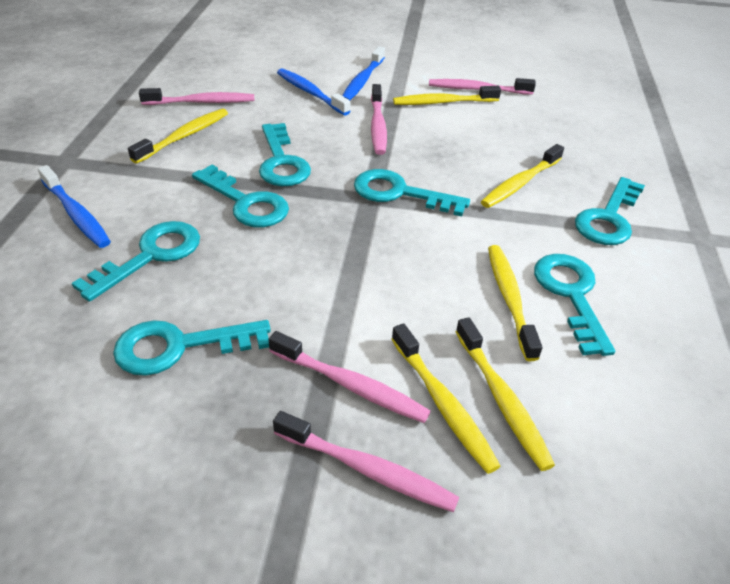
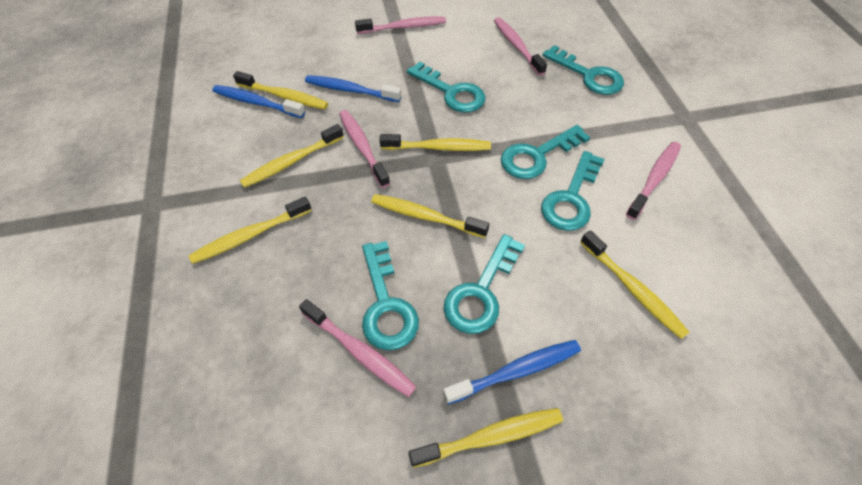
turquoise key: [72,221,200,302] [113,320,271,376] [192,165,289,227] [259,123,311,186] [354,169,470,216] [534,254,615,356] [575,177,645,245] = 7 -> [362,241,419,350] [407,62,486,112] [443,234,525,334] [501,125,590,179] [541,151,604,231] [542,45,624,95] = 6
yellow toothbrush: [128,109,228,164] [391,324,501,474] [393,86,501,105] [456,317,555,471] [481,144,564,208] [488,245,542,361] = 6 -> [189,196,312,264] [233,71,328,109] [240,124,344,188] [371,194,489,238] [379,134,491,151] [409,408,563,468] [580,230,689,339] = 7

